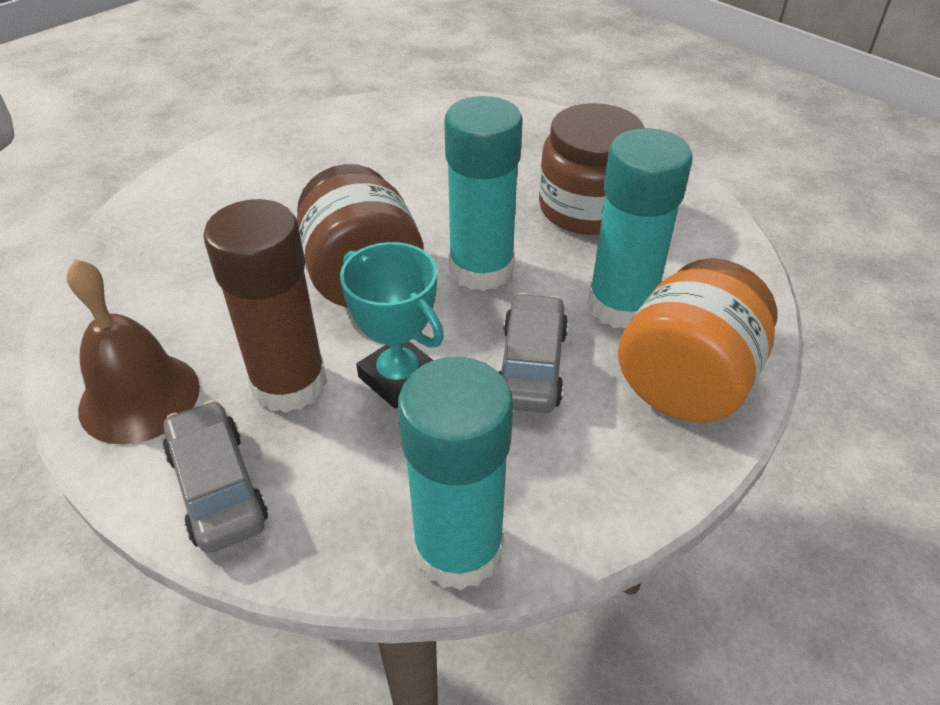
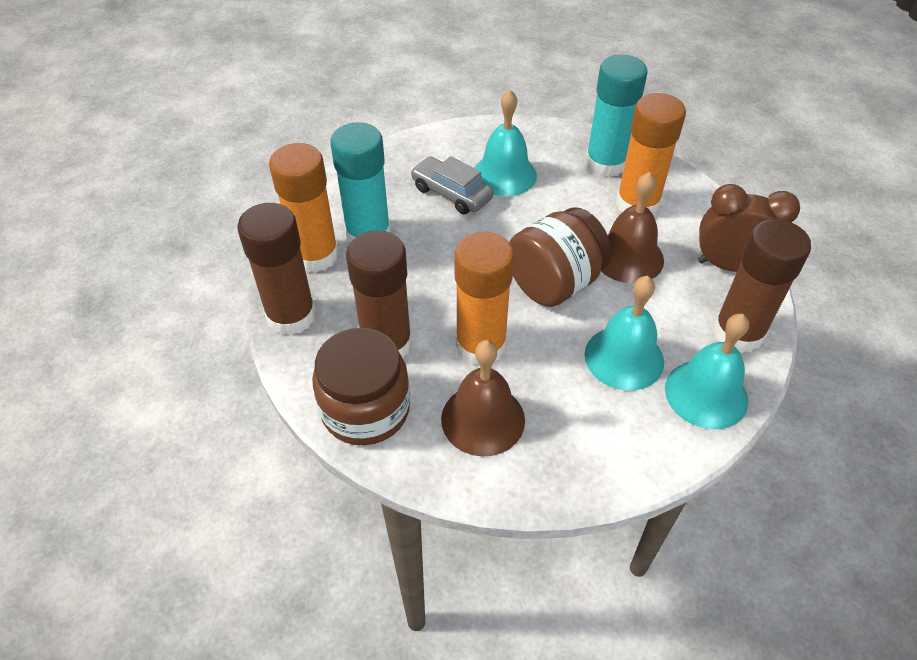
brown bell: [67,259,200,445] = 1 -> [441,340,525,456] [601,172,664,283] = 2
brown clock: none = 0 -> [698,184,800,272] = 1
brown glue stick: [203,199,327,413] = 1 -> [237,203,316,336] [346,230,412,359] [713,219,811,353] = 3
grey car: [163,400,268,553] [499,293,568,413] = 2 -> [410,156,493,214] = 1
orange glue stick: none = 0 -> [269,143,339,273] [454,232,514,365] [616,93,686,215] = 3
orange jar: [618,258,777,423] = 1 -> none = 0
turquoise bell: none = 0 -> [475,89,537,196] [585,276,664,391] [665,314,749,429] = 3
turquoise glue stick: [398,357,513,591] [444,96,523,291] [588,128,693,329] = 3 -> [330,122,391,243] [585,55,647,177] = 2
turquoise trophy: [340,242,444,409] = 1 -> none = 0

